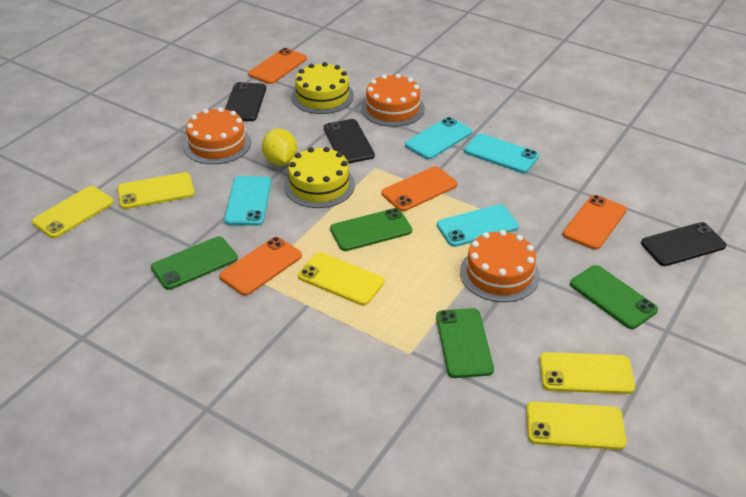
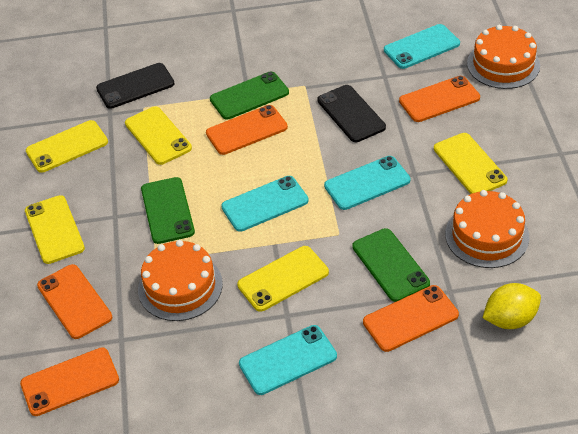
black phone: [225,82,266,121] [324,119,375,164] [641,222,726,266] = 3 -> [96,63,175,109] [317,85,386,142] = 2
green phone: [151,237,238,290] [330,208,412,251] [436,308,494,378] [570,265,658,329] = 4 -> [141,177,195,244] [210,72,289,119] [352,228,430,302] = 3
orange phone: [219,237,302,296] [248,48,307,84] [382,166,457,211] [563,195,627,250] = 4 -> [20,347,119,416] [37,264,112,339] [206,105,288,155] [363,285,459,352] [399,76,480,122] = 5
yellow cake: [284,147,355,208] [291,62,354,114] = 2 -> none = 0

